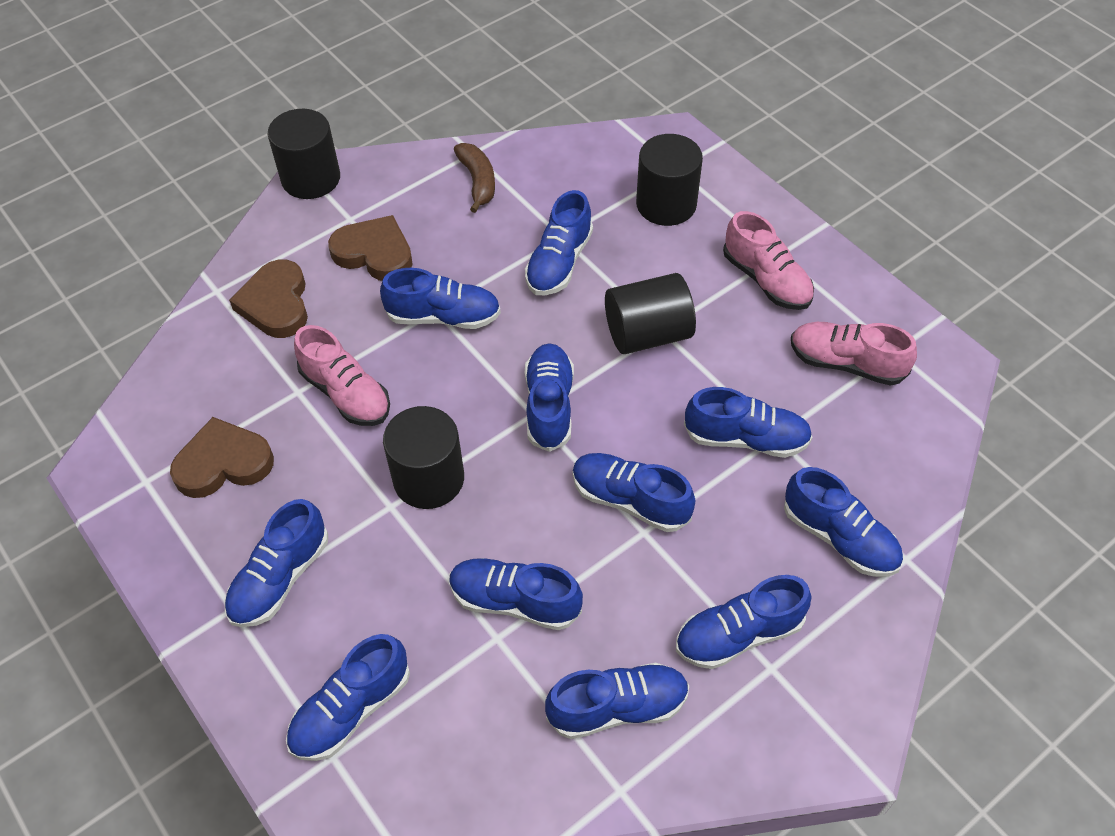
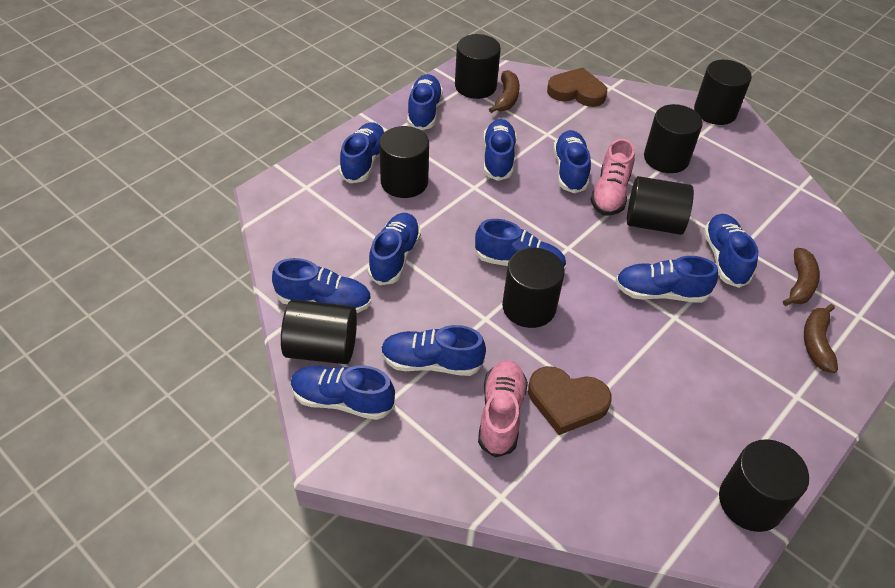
black cylinder: [268,109,340,199] [383,406,464,509] [605,273,696,354] [636,134,703,226] = 4 -> [281,300,357,364] [379,126,429,198] [455,34,501,99] [502,248,565,328] [627,176,694,235] [644,104,703,173] [694,60,752,125] [719,439,809,532] = 8
brown banana: [454,143,495,213] = 1 -> [489,70,520,113] [783,248,820,306] [804,304,838,373] = 3
brown heart: [170,417,274,498] [229,260,308,338] [328,215,413,281] = 3 -> [528,366,612,435] [547,67,607,107] = 2
pink shoe: [294,325,390,426] [723,211,814,310] [791,322,917,386] = 3 -> [478,360,528,458] [591,138,635,216] = 2

